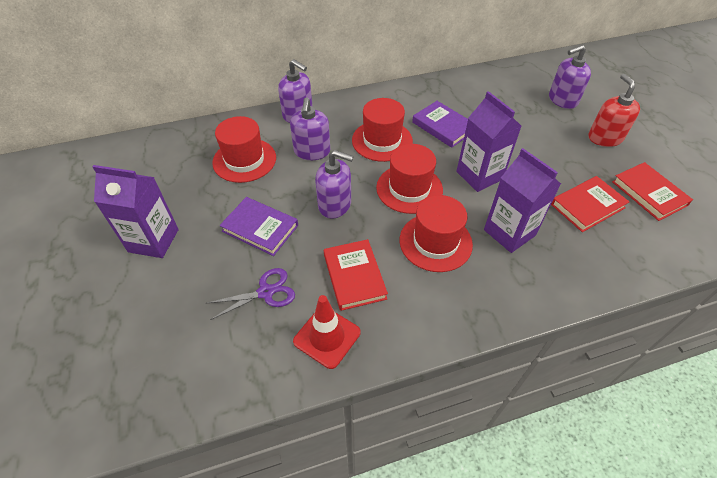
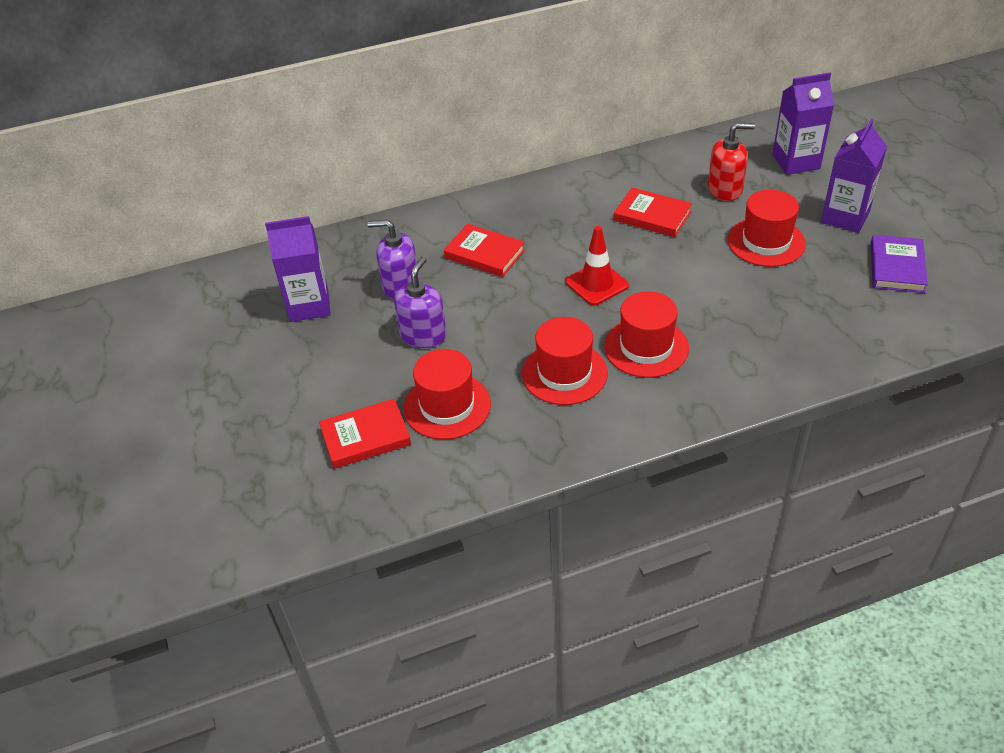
purple book: [220,197,298,256] [412,101,468,148] = 2 -> [870,235,928,293] = 1
purple scissors: [207,268,295,320] = 1 -> none = 0
purple soap dispenser: [278,59,313,123] [290,97,330,160] [315,150,354,219] [549,45,591,109] = 4 -> [367,219,419,299] [394,257,447,348] = 2

